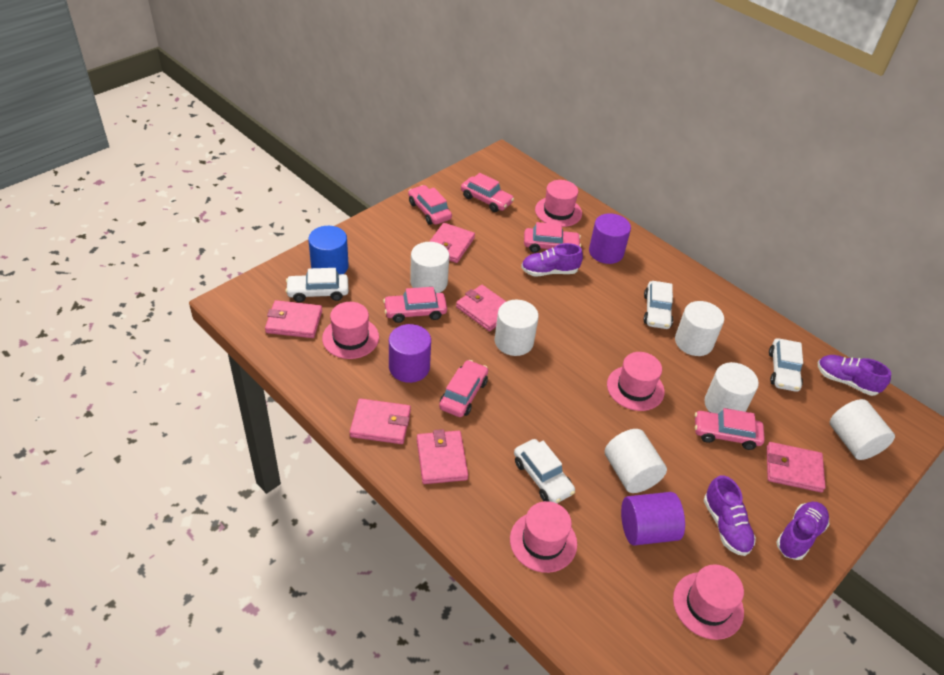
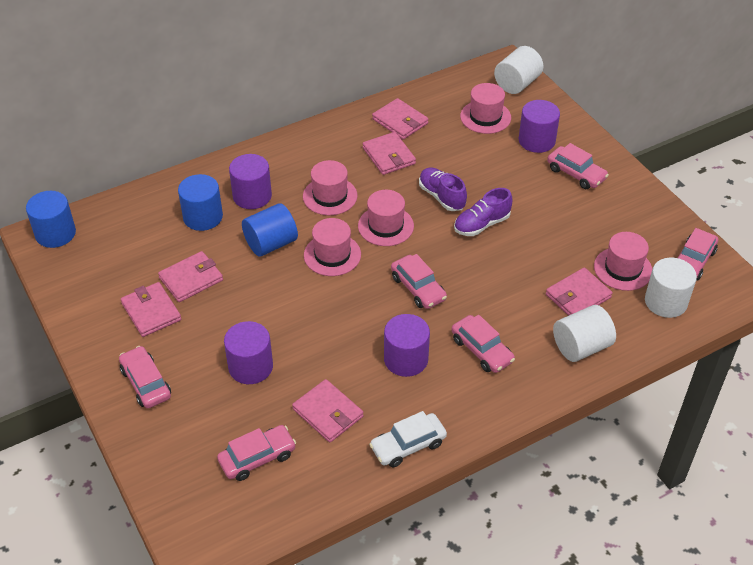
blue cylinder: [308,226,349,274] = 1 -> [26,191,76,248] [178,174,223,231] [242,203,298,257] = 3
purple cylinder: [389,324,431,383] [589,213,631,264] [621,492,685,546] = 3 -> [224,321,273,384] [229,154,272,209] [384,314,430,377] [519,100,560,153] = 4
purple shoe: [521,243,583,276] [704,475,756,556] [776,502,829,560] [818,355,891,396] = 4 -> [419,167,467,211] [454,188,512,236] = 2
white car: [285,268,349,302] [514,439,575,503] [643,281,673,329] [769,338,803,392] = 4 -> [369,411,447,467] = 1
white cylinder: [410,242,449,293] [495,300,539,356] [605,429,667,493] [675,301,724,356] [704,362,759,414] [830,399,895,460] = 6 -> [494,46,544,94] [553,305,616,362] [645,258,697,318] = 3

